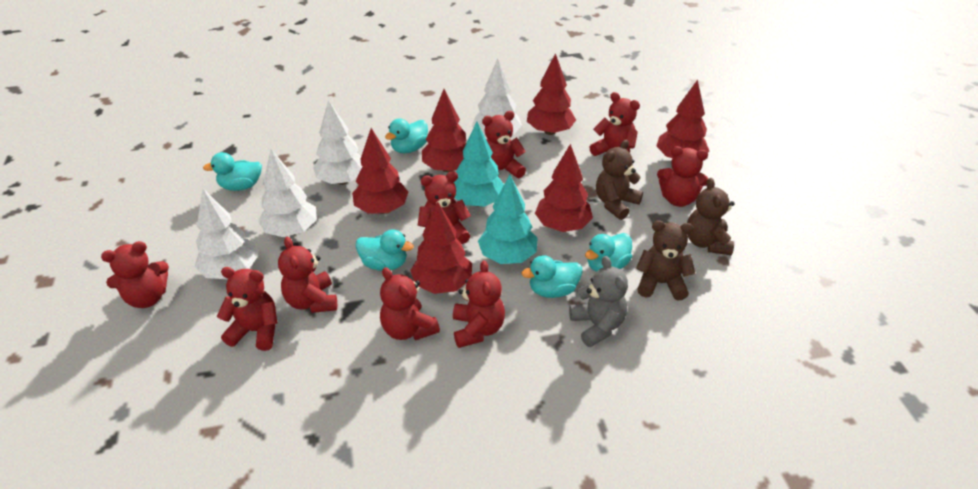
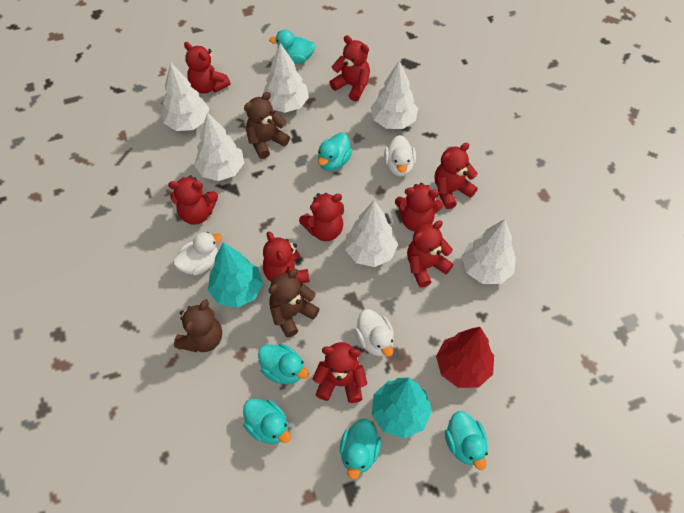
grey teddy bear: [569,256,628,347] = 1 -> none = 0
red tree: [352,128,408,214] [410,201,472,294] [422,89,466,172] [527,53,576,135] [535,144,593,232] [657,80,709,158] = 6 -> [436,327,494,388] = 1
turquoise duck: [203,152,262,191] [356,229,414,271] [385,118,428,153] [521,255,583,298] [585,233,632,272] = 5 -> [243,399,291,444] [258,344,309,384] [269,30,315,64] [318,133,352,171] [340,419,381,480] [445,411,488,470] = 6
white duck: none = 0 -> [173,232,222,276] [355,309,394,357] [384,135,416,177] = 3
white tree: [195,189,259,279] [258,149,317,237] [313,100,363,185] [472,59,522,136] = 4 -> [162,62,209,131] [194,112,244,181] [263,43,309,113] [345,201,398,267] [371,61,418,129] [462,219,516,284] = 6

